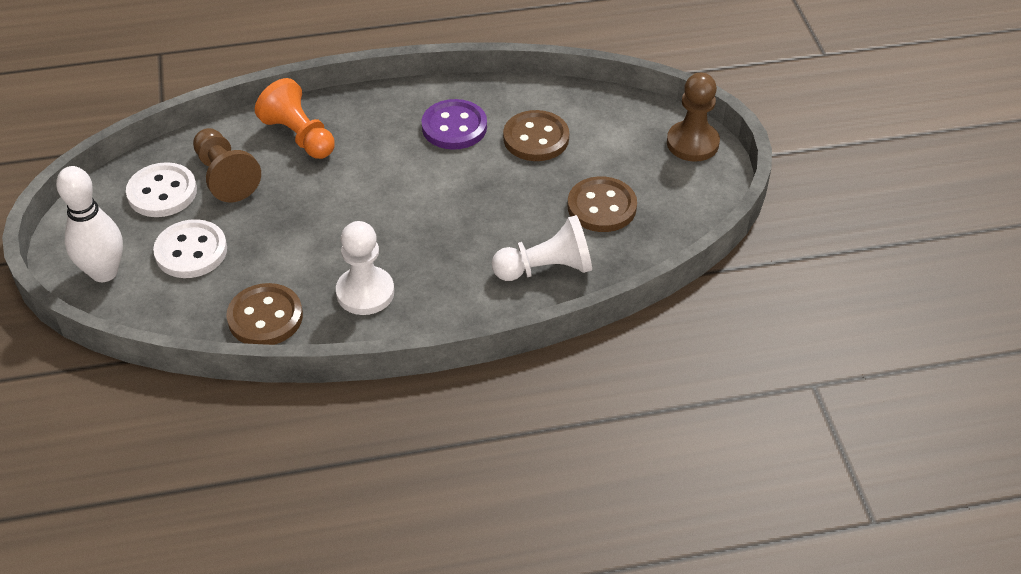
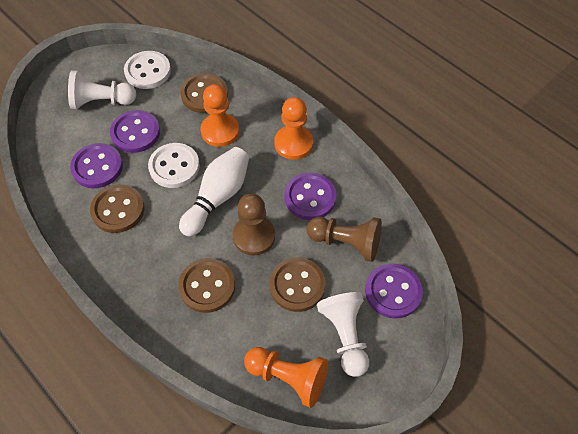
brown button: [226,283,303,345] [503,110,569,161] [568,176,637,232] = 3 -> [90,185,145,233] [178,258,235,313] [180,73,228,113] [269,257,326,312] = 4
orange pawn: [255,78,335,159] = 1 -> [201,84,239,147] [244,347,328,408] [274,97,313,160] = 3
purple button: [422,99,487,150] = 1 -> [70,143,123,188] [110,110,160,153] [285,172,337,220] [365,263,423,319] = 4

